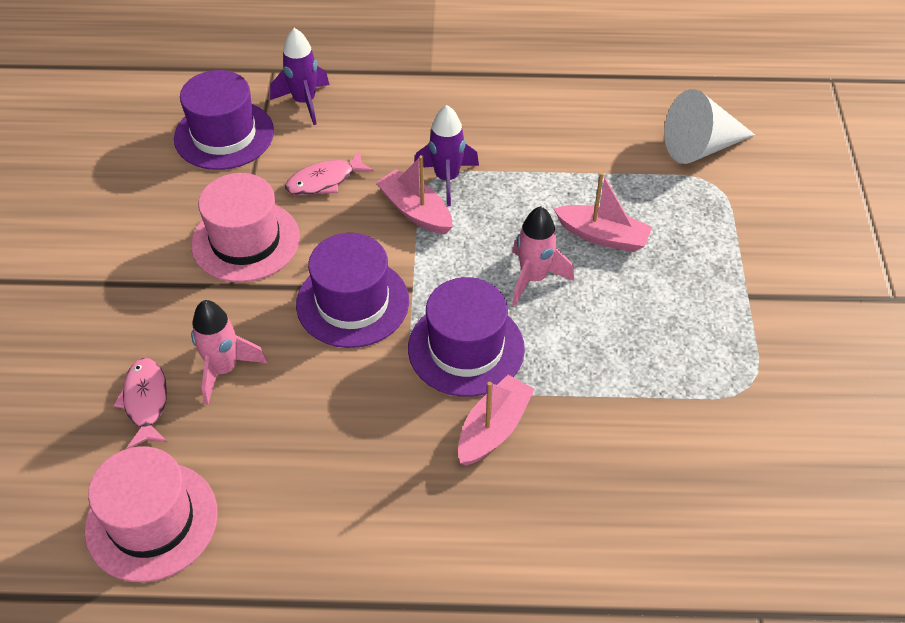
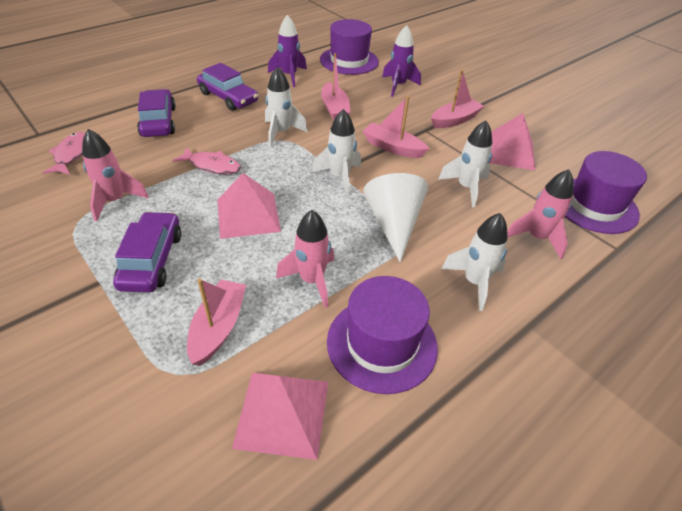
pink boat: [376,155,452,234] [458,375,535,466] [554,172,652,252] = 3 -> [187,278,246,366] [321,53,351,120] [363,95,429,158] [431,70,484,128] = 4
pink hat: [85,446,218,582] [191,173,300,282] = 2 -> none = 0
pink pyramid: none = 0 -> [217,173,281,239] [232,373,328,460] [489,113,535,170] = 3
pink rocket: [191,300,267,405] [512,206,574,306] = 2 -> [82,129,149,222] [276,210,334,308] [507,169,574,259] = 3
purple car: none = 0 -> [113,211,181,293] [137,89,176,137] [197,63,258,111] = 3
white rocket: none = 0 -> [265,67,307,148] [312,109,361,196] [438,120,492,207] [441,213,508,311] = 4

